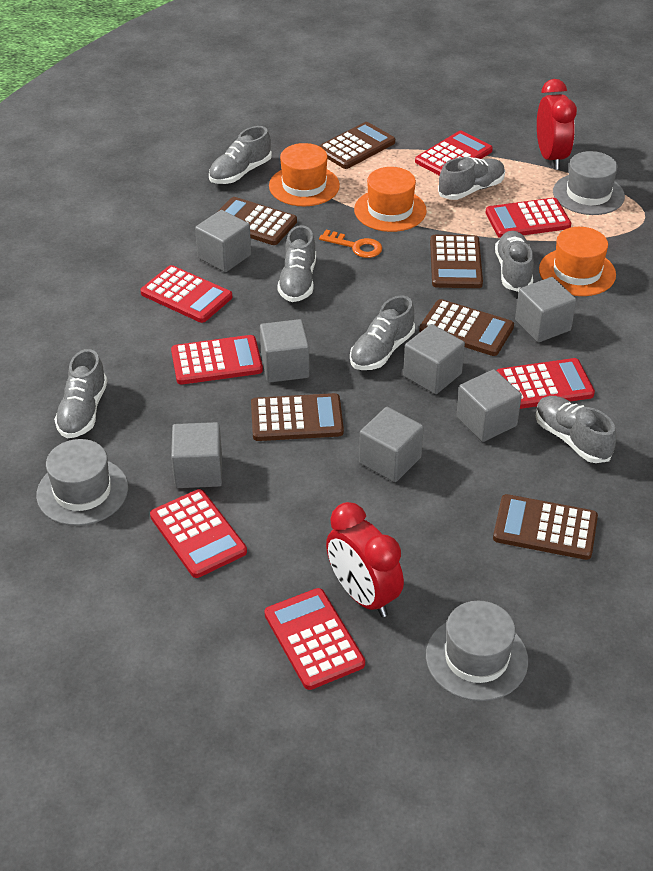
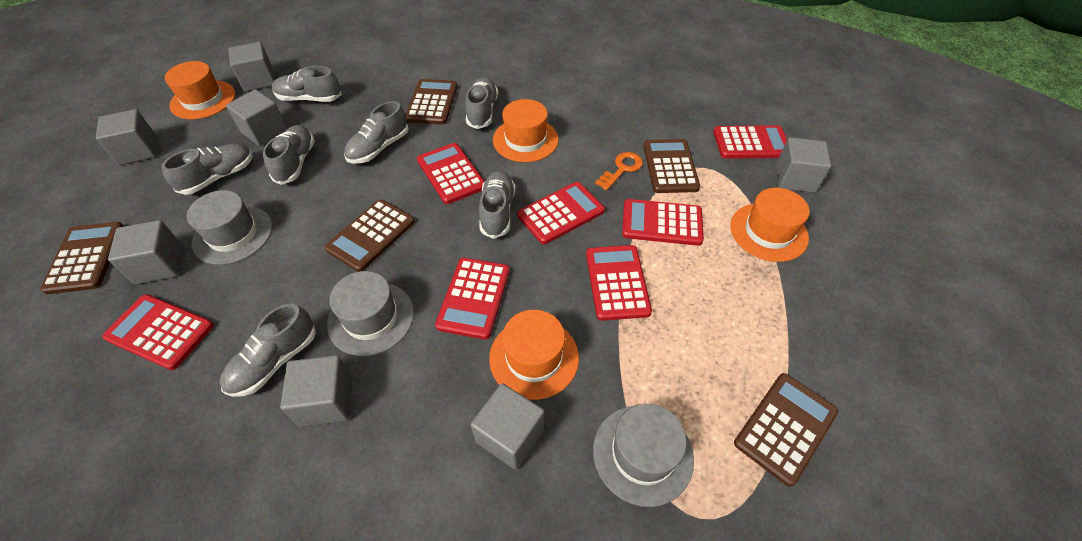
brown calculator: [219,197,297,245] [251,393,344,441] [319,122,395,169] [419,299,514,356] [430,235,483,288] [493,494,598,560] = 6 -> [40,222,124,294] [325,199,415,272] [406,79,457,125] [643,139,700,193] [734,373,838,487] = 5
orange hat: [269,143,340,206] [354,167,427,232] [539,227,616,296] = 3 -> [165,61,235,119] [489,310,579,400] [493,99,559,162] [730,188,810,262] = 4
red clock: [326,502,404,617] [537,79,577,170] = 2 -> none = 0

